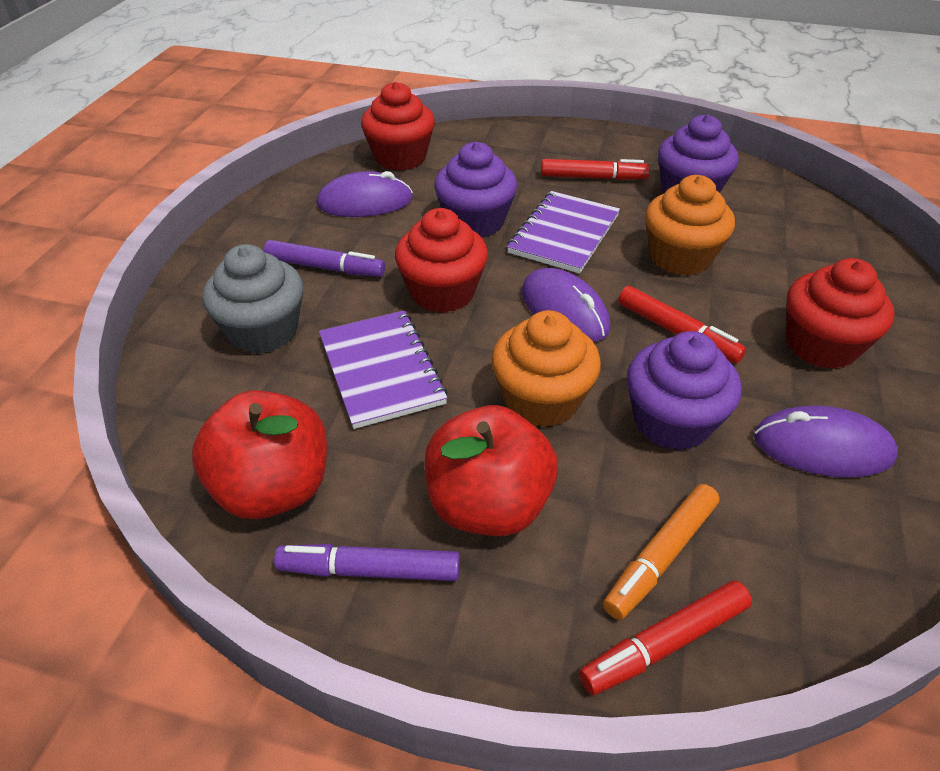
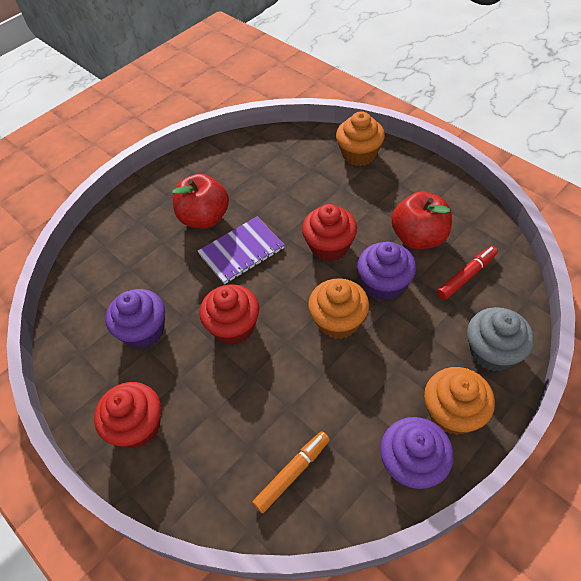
orange cupcake: [491,310,601,427] [645,175,735,275] = 2 -> [308,278,369,339] [336,111,385,166] [424,367,495,435] = 3
purple marker: [264,240,385,277] [274,544,460,581] = 2 -> none = 0
purple mouse: [317,171,413,217] [522,268,610,342] [754,405,898,478] = 3 -> none = 0
purple notebook: [319,310,448,429] [507,191,620,273] = 2 -> [198,216,285,284] = 1
red marker: [541,159,650,180] [579,581,752,695] [618,286,746,363] = 3 -> [437,246,498,300] = 1

